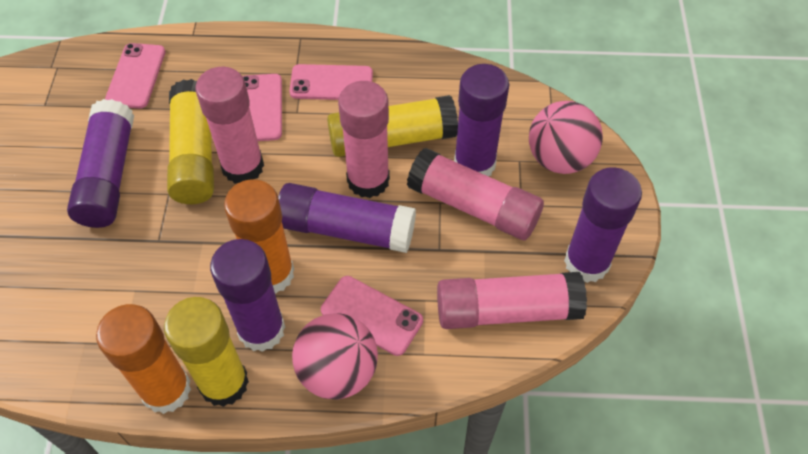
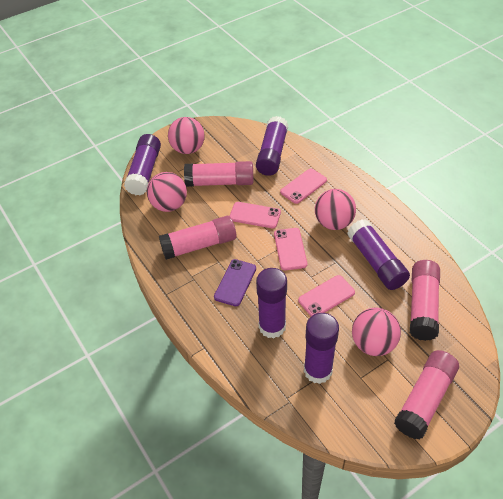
orange glue stick: [96,304,191,414] [224,179,294,294] = 2 -> none = 0
pink ball: [292,313,378,400] [529,101,603,174] = 2 -> [147,172,187,212] [168,117,205,154] [315,189,356,230] [352,308,401,356] = 4
purple phone: none = 0 -> [214,259,256,306] = 1
yellow glue stick: [164,297,249,407] [167,79,214,204] [327,95,458,157] = 3 -> none = 0

